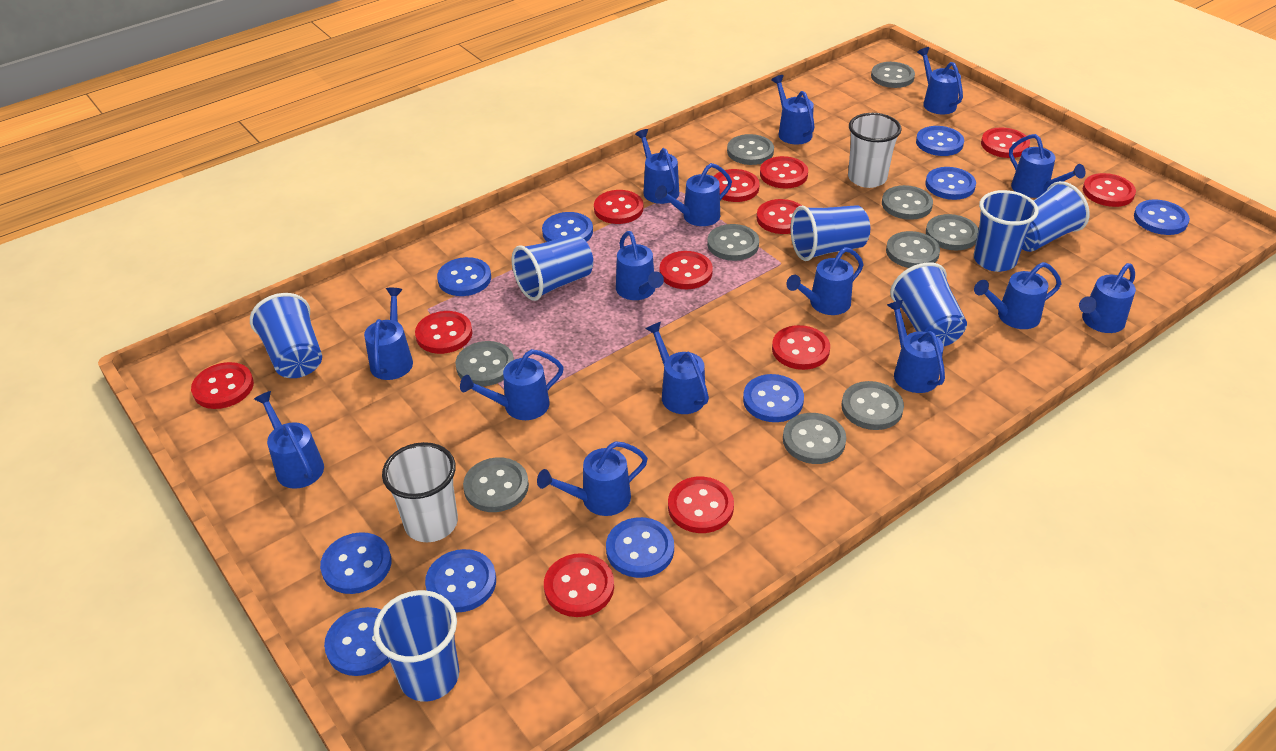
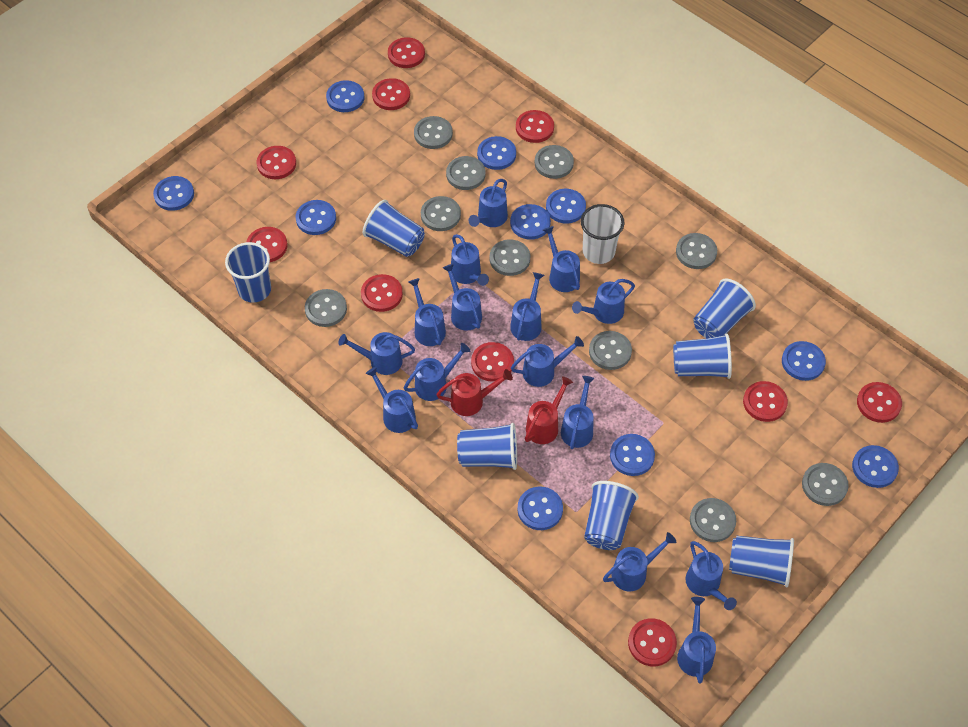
red button: [191,362,254,409] [415,311,472,354] [544,553,614,617] [594,190,643,224] [660,251,713,289] [668,477,734,533] [713,169,760,202] [757,199,802,234] [760,156,808,188] [772,325,830,370] [981,127,1030,158] [1083,173,1136,207] = 12 -> [246,227,287,262] [257,146,296,179] [361,274,403,312] [372,78,410,110] [388,37,425,68] [471,342,514,382] [516,110,554,143] [628,618,677,666] [743,381,788,422] [857,382,902,423] = 10
red watering can: none = 0 -> [436,369,513,416] [525,376,573,444] = 2
white cup: [382,442,458,542] [848,113,902,188] = 2 -> [580,204,624,264] = 1

